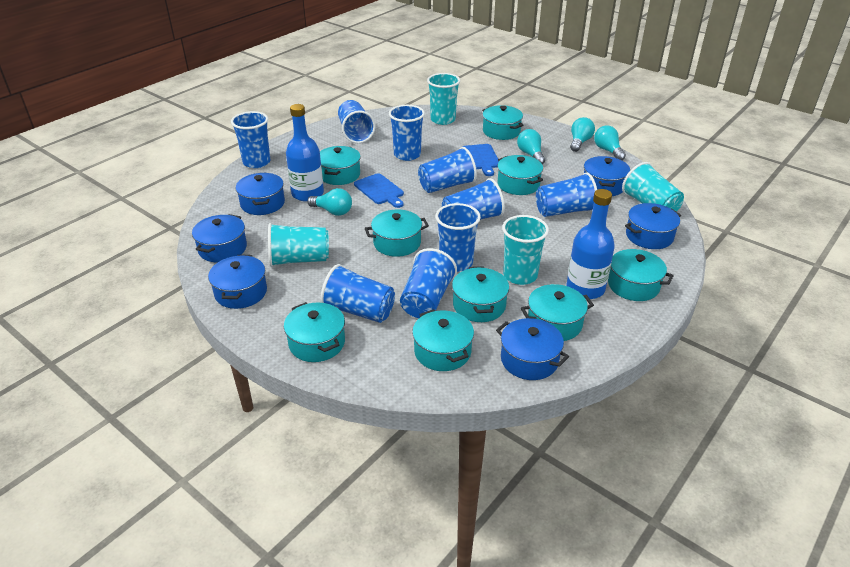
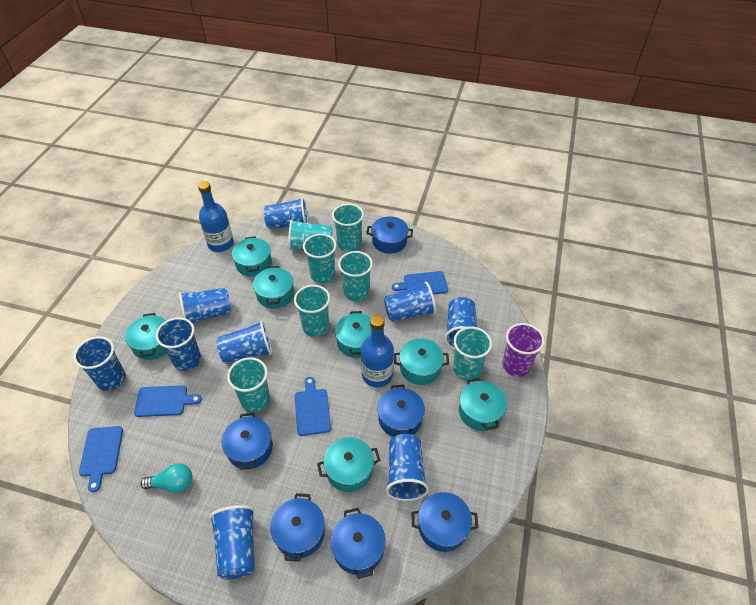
blue cutting board: [354,173,404,208] [463,144,499,176] = 2 -> [79,426,123,492] [134,385,202,417] [295,377,331,436] [392,271,448,295] = 4
purple cup: none = 0 -> [502,323,545,377] = 1
turquoise cup: [268,223,329,267] [427,73,460,125] [502,215,549,285] [622,162,684,212] = 4 -> [227,357,270,413] [288,219,332,251] [294,285,330,337] [303,234,336,283] [332,204,364,252] [338,251,373,301] [453,327,492,380] = 7
turquoise light bulb: [307,188,352,216] [517,129,545,164] [570,117,595,152] [594,125,626,160] = 4 -> [140,463,192,493] = 1
turquoise pot: [284,302,345,362] [320,146,361,185] [365,210,429,257] [412,309,474,371] [452,266,509,322] [482,105,524,140] [497,155,543,195] [521,284,594,341] [608,249,674,301] = 9 -> [125,313,166,360] [232,236,272,277] [253,266,294,309] [317,437,380,492] [335,311,371,358] [394,338,449,385] [459,378,507,431] = 7

